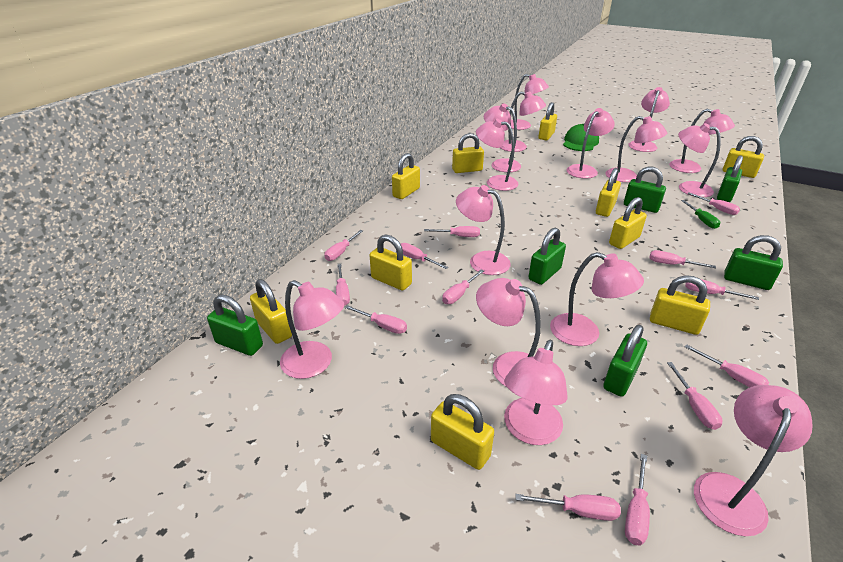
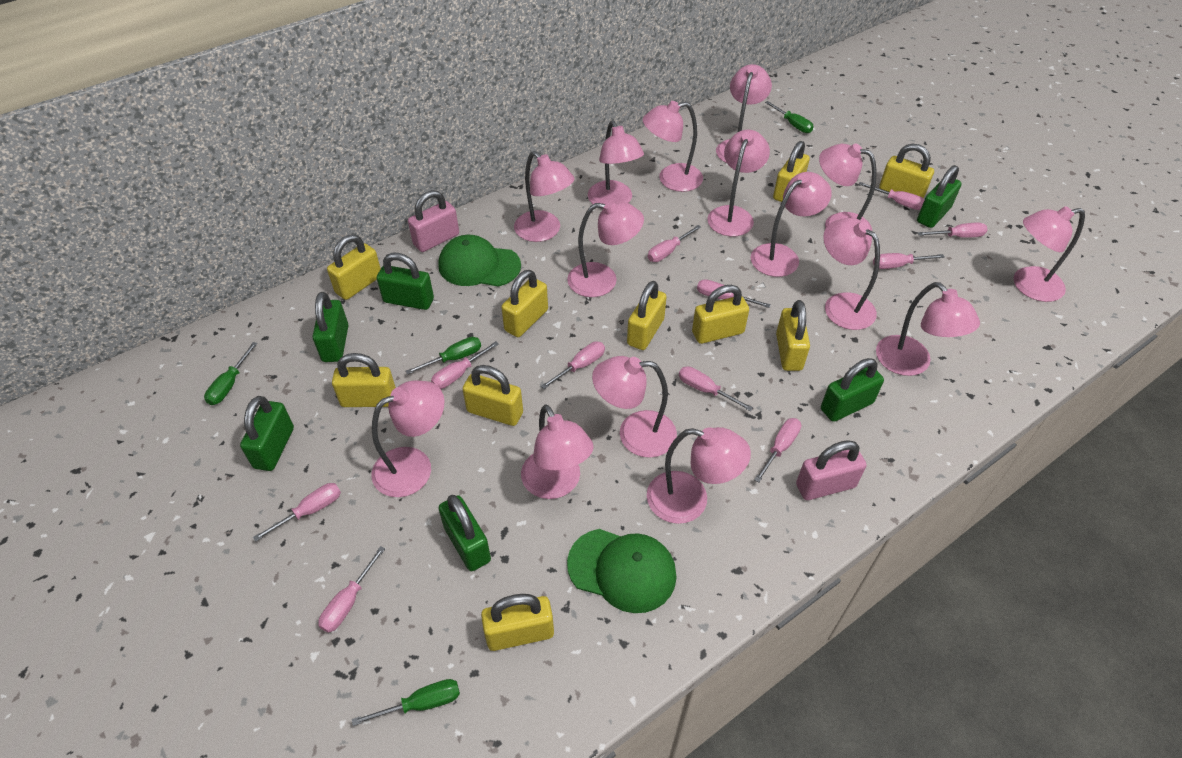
green cap: [563,123,599,151] = 1 -> [438,235,521,287] [567,529,676,613] = 2
green screwdriver: [681,200,720,229] = 1 -> [204,342,258,405] [352,679,460,726] [405,337,481,375] [765,101,814,133] = 4
pink padlock: none = 0 -> [408,190,459,252] [796,440,867,500] = 2
pink screwdriver: [324,230,363,261] [336,264,350,306] [345,305,407,334] [401,243,448,269] [424,226,480,237] [442,269,484,304] [515,494,621,521] [625,454,650,546] [649,250,716,268] [667,362,722,430] [685,279,759,300] [685,344,769,387] [687,192,740,215] = 13 -> [253,483,341,542] [318,546,386,633] [431,341,499,389] [541,341,605,389] [648,225,701,262] [679,366,753,411] [697,279,771,308] [754,418,801,483] [859,182,925,210] [873,253,945,269] [917,223,988,238] = 11

